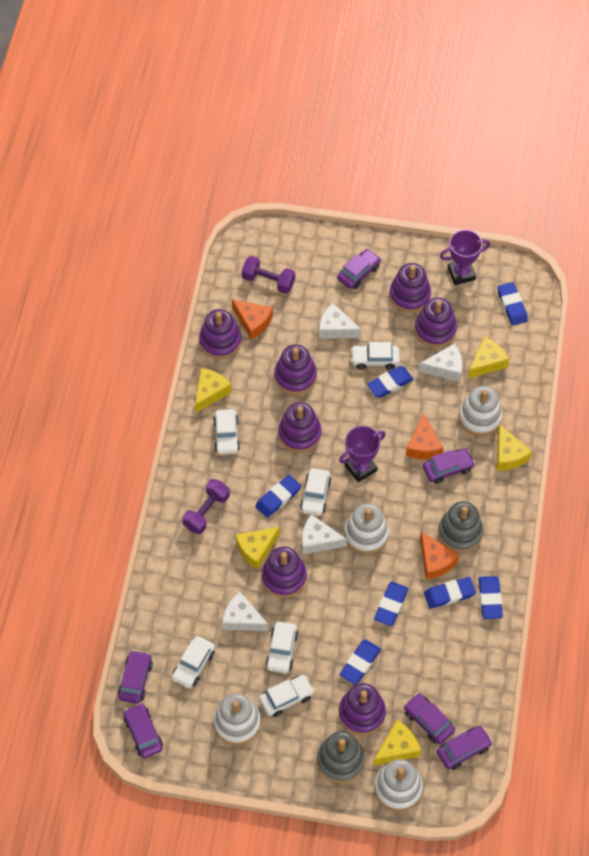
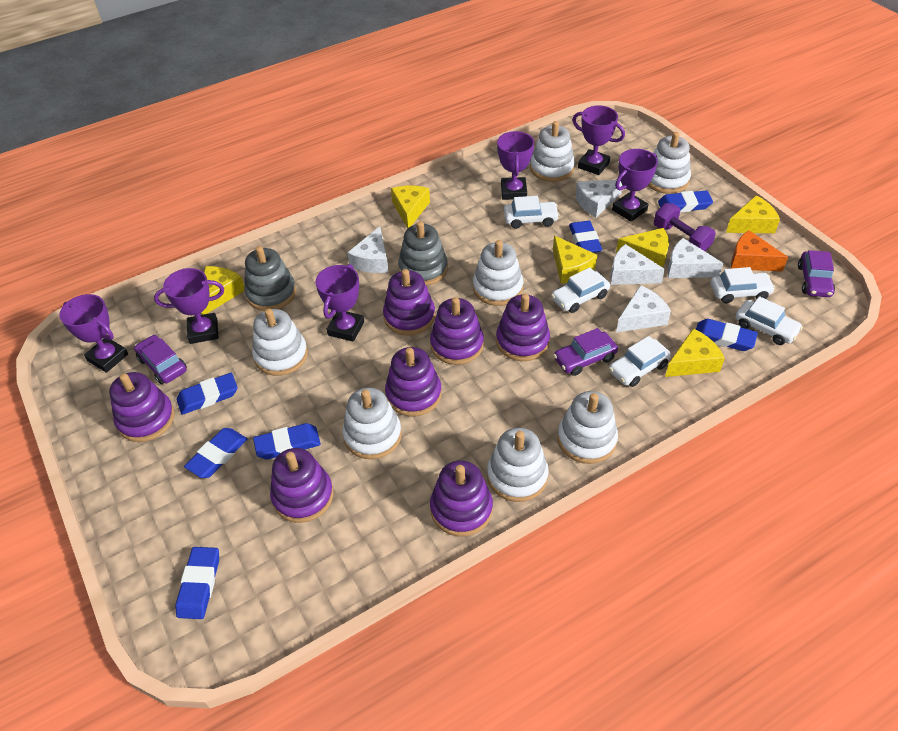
orange cheese: [232,299,273,339] [406,414,443,459] [420,531,459,579] = 3 -> [731,230,788,272] = 1
purple car: [118,650,153,704] [123,703,163,758] [337,249,381,289] [404,693,455,744] [423,448,475,484] [437,726,492,770] = 6 -> [134,335,187,384] [553,328,618,376] [798,250,835,297] = 3
purple dumbbell: [182,479,230,534] [242,256,295,294] = 2 -> [654,203,716,251] = 1
purple trophy: [339,426,386,482] [440,230,490,285] = 2 -> [59,294,128,373] [154,268,224,344] [315,264,364,342] [497,131,534,200] [572,106,625,175] [612,149,658,221] = 6
white car: [172,636,215,688] [213,409,240,455] [259,675,315,717] [265,622,298,673] [300,468,331,516] [351,342,400,370] = 6 -> [504,196,560,229] [551,267,610,313] [609,336,671,387] [711,267,775,303] [735,296,803,345] = 5
white cheese: [222,592,269,631] [302,514,347,554] [319,303,362,339] [418,343,462,382] = 4 -> [347,226,389,273] [576,180,623,217] [610,244,665,285] [616,285,671,332] [668,238,723,278] = 5
white stacking toy: [213,693,261,745] [344,503,389,554] [374,759,423,811] [459,386,502,436] = 4 -> [252,309,308,376] [342,388,402,459] [473,240,523,306] [487,427,549,502] [530,121,575,182] [557,391,618,464] [648,132,691,194] = 7
yellow cheese: [195,368,232,413] [235,527,280,570] [373,720,421,766] [468,337,509,378] [497,424,532,470] = 5 -> [202,266,244,315] [391,186,430,228] [553,236,597,284] [616,228,669,267] [665,328,725,377] [726,195,780,233] = 6

